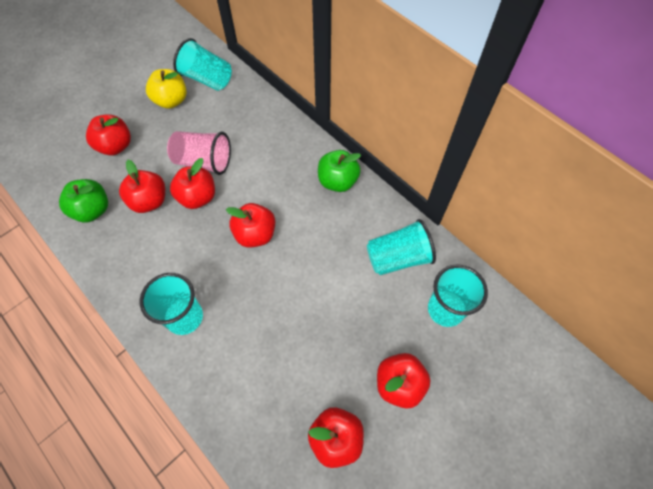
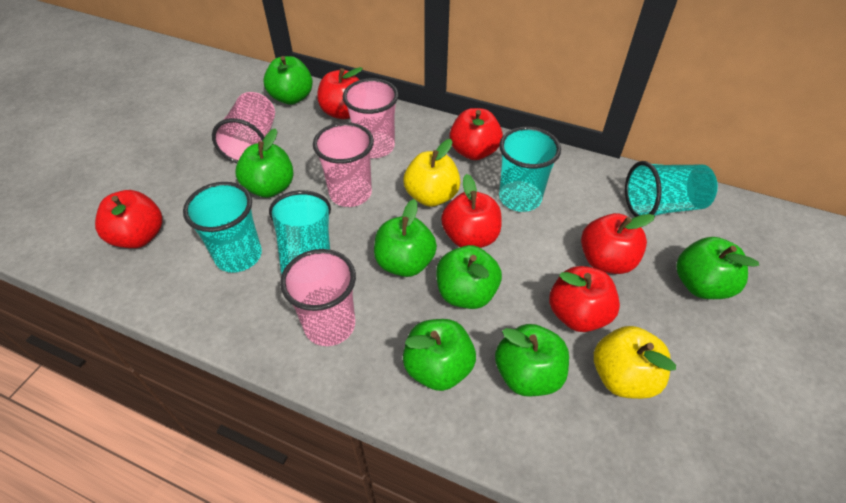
green apple: [59,179,108,222] [318,150,361,192] = 2 -> [235,128,294,198] [263,56,313,105] [374,199,437,277] [403,319,476,391] [436,245,502,309] [495,324,569,397] [676,237,759,299] = 7
pink cup: [167,131,231,175] = 1 -> [212,92,275,163] [280,249,356,346] [313,122,374,207] [343,78,399,158] = 4
yellow apple: [146,69,187,109] = 1 -> [403,139,460,207] [594,326,676,399] = 2

